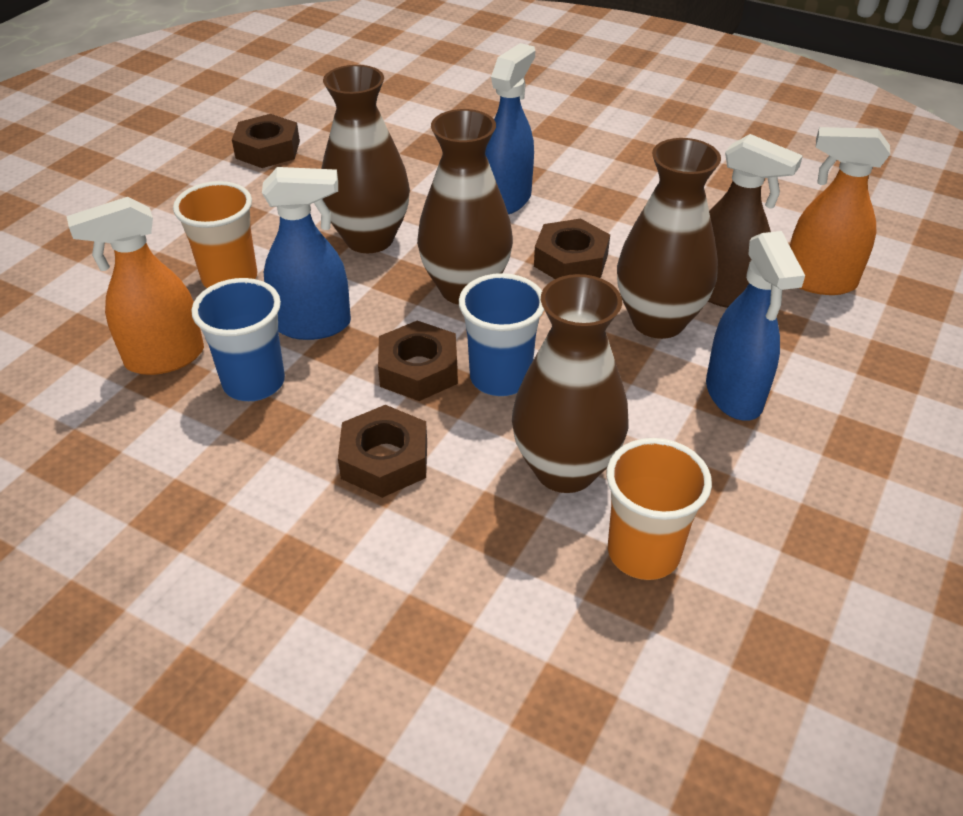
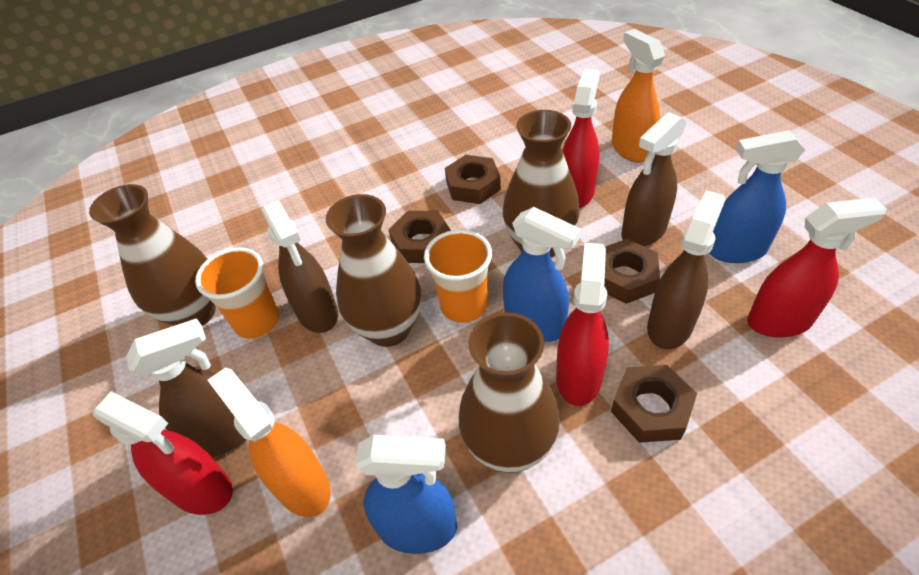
blue cup: [191,278,285,401] [459,273,544,396] = 2 -> none = 0
brown spray bottle: [708,134,803,308] = 1 -> [126,318,247,457] [262,200,338,333] [621,112,686,246] [647,190,725,349] = 4
red spray bottle: none = 0 -> [92,391,233,515] [556,243,609,406] [562,68,600,208] [747,198,887,337] = 4

